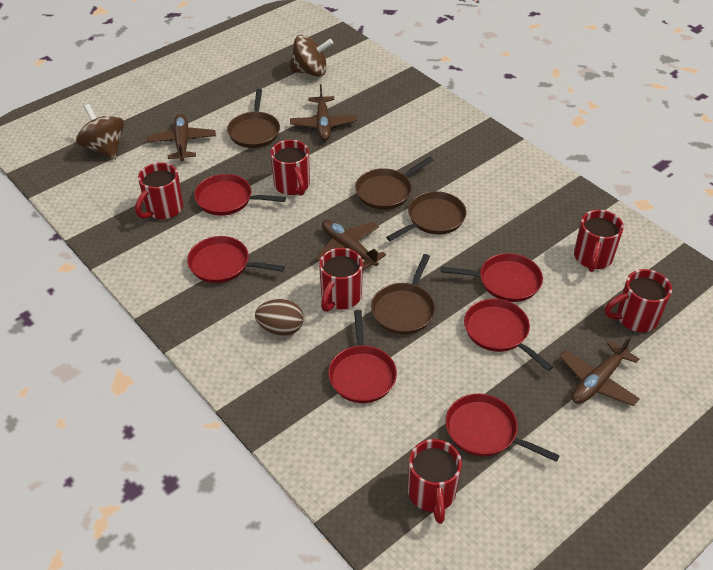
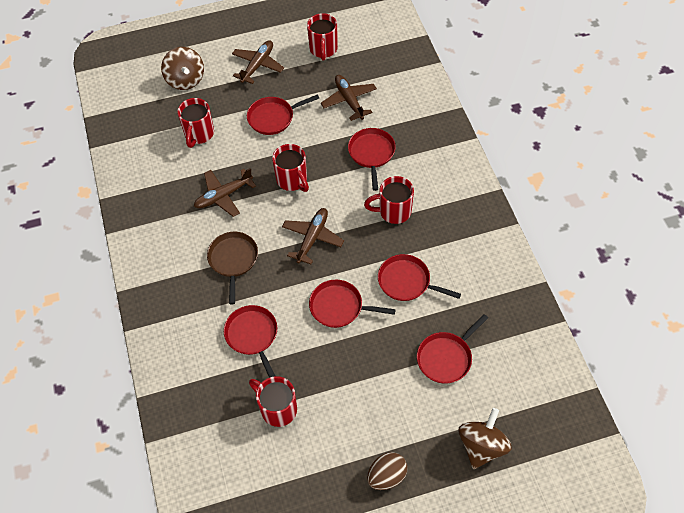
brown pan: [227,89,280,148] [355,157,433,210] [371,254,435,334] [386,191,466,241] = 4 -> [207,232,258,305] = 1
red mug: [135,163,183,219] [270,140,310,196] [319,248,363,312] [408,439,462,524] [574,210,624,272] [605,269,672,332] = 6 -> [177,98,214,148] [249,376,297,427] [272,144,309,192] [307,13,338,61] [364,176,414,224] = 5

